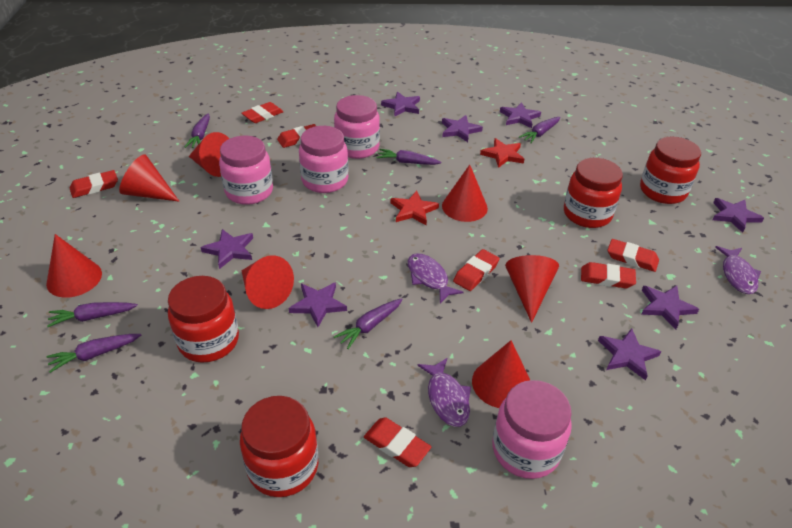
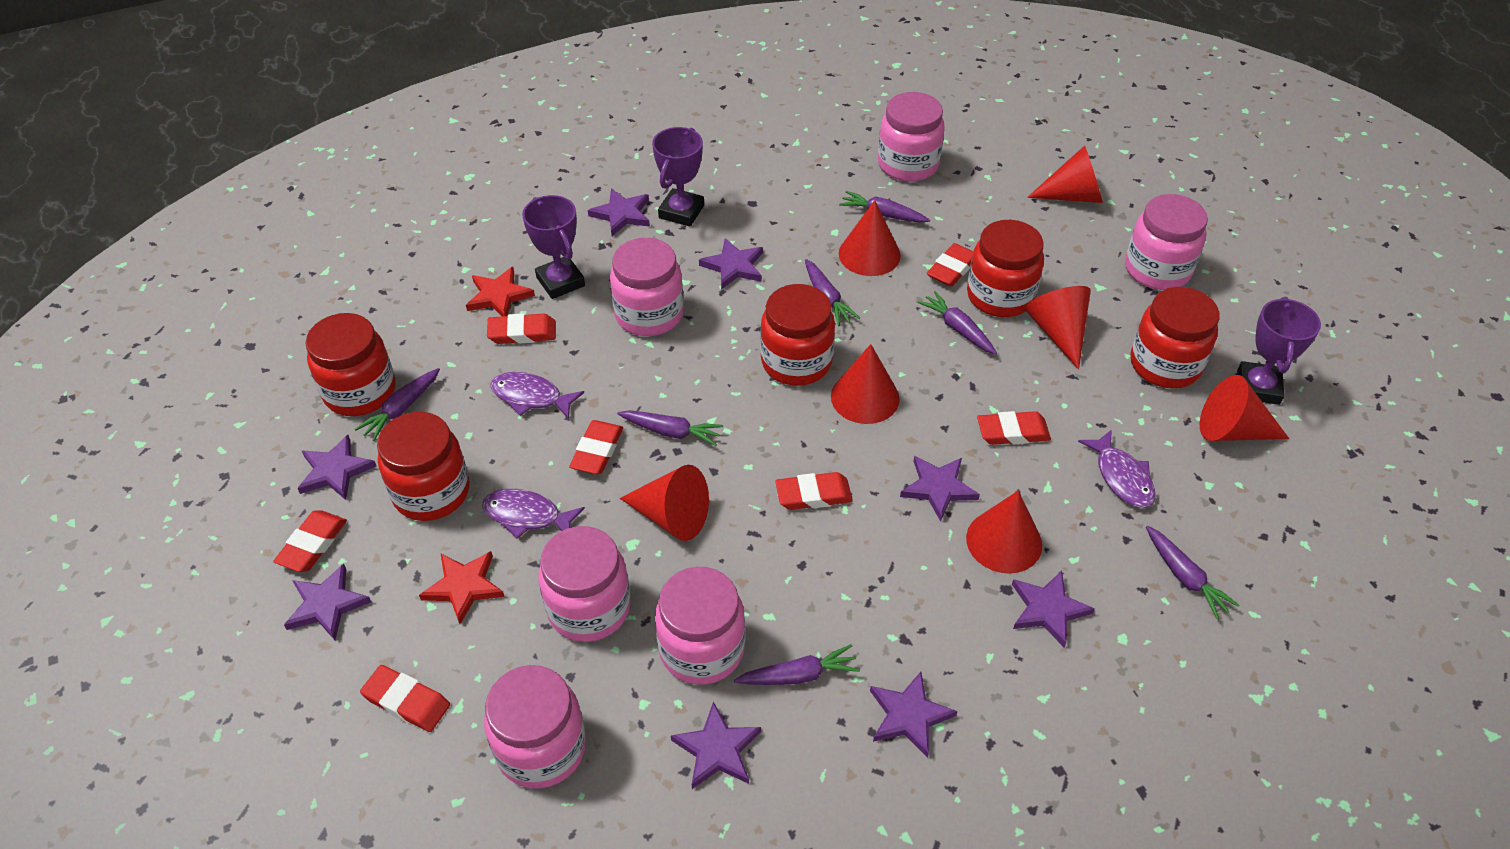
pink jar: [219,135,273,205] [299,126,349,193] [334,95,380,159] [492,380,572,479] = 4 -> [484,665,586,789] [539,526,631,642] [610,238,684,336] [655,567,745,685] [878,92,945,182] [1125,194,1208,290] = 6
purple carrot: [46,334,141,373] [47,302,138,327] [185,113,210,148] [334,298,403,349] [376,149,441,165] [519,117,561,143] = 6 -> [355,368,440,441] [617,410,723,446] [734,644,860,685] [805,259,860,326] [839,191,930,223] [918,291,997,354] [1146,526,1239,619] = 7
purple trophy: none = 0 -> [522,195,585,299] [652,127,704,227] [1237,297,1321,405] = 3
red jar: [168,276,239,363] [240,396,318,497] [564,158,623,228] [640,137,701,204] = 4 -> [305,313,396,416] [377,412,469,521] [760,284,835,386] [967,220,1044,317] [1130,287,1220,388] = 5

